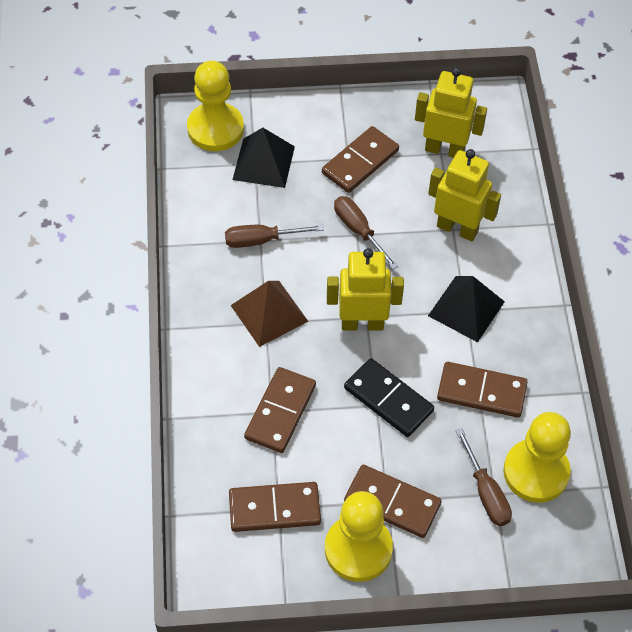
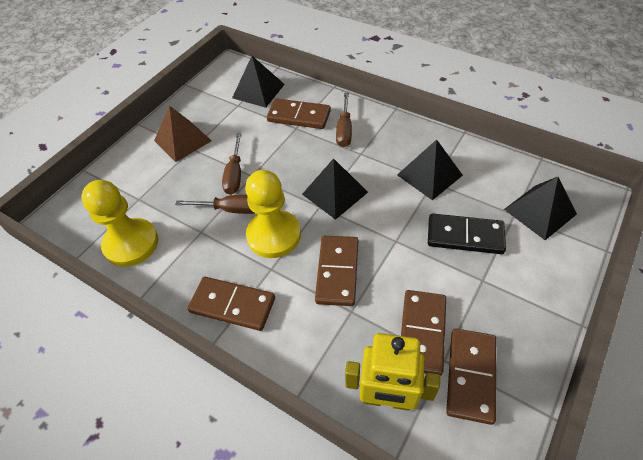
black pyramid: [233,128,295,188] [428,276,505,342] = 2 -> [232,56,285,108] [302,158,368,220] [397,139,463,200] [504,177,577,240] = 4
yellow pawn: [187,61,244,151] [325,491,393,582] [503,412,571,503] = 3 -> [81,180,158,267] [245,170,301,258] = 2
yellow robot: [327,248,404,331] [415,67,487,158] [428,149,501,241] = 3 -> [345,333,440,411] = 1

